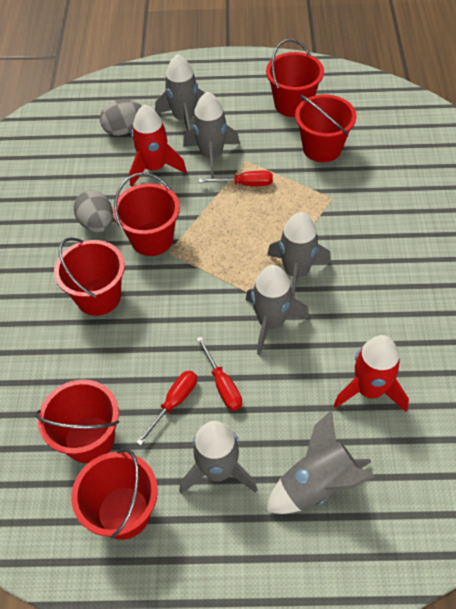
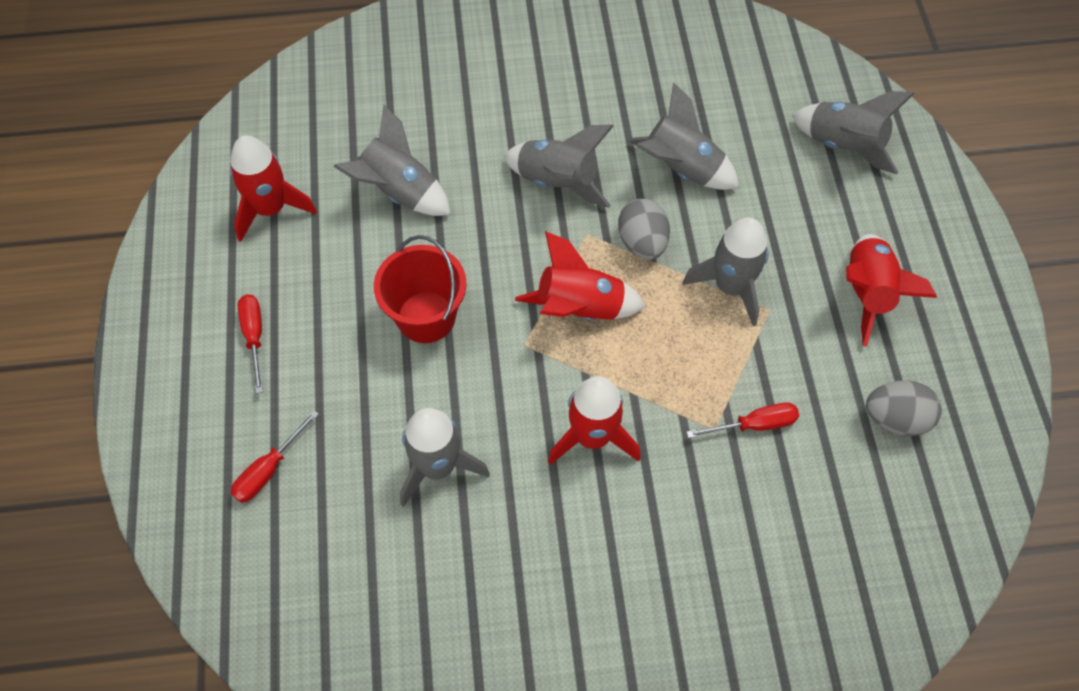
red bucket: [35,379,119,463] [54,237,125,316] [71,448,158,540] [113,172,180,256] [266,39,324,117] [295,95,357,162] = 6 -> [374,235,467,343] = 1
red rocket: [129,104,187,187] [334,335,409,412] = 2 -> [230,135,317,242] [515,231,646,321] [548,376,641,465] [846,234,937,347] = 4

